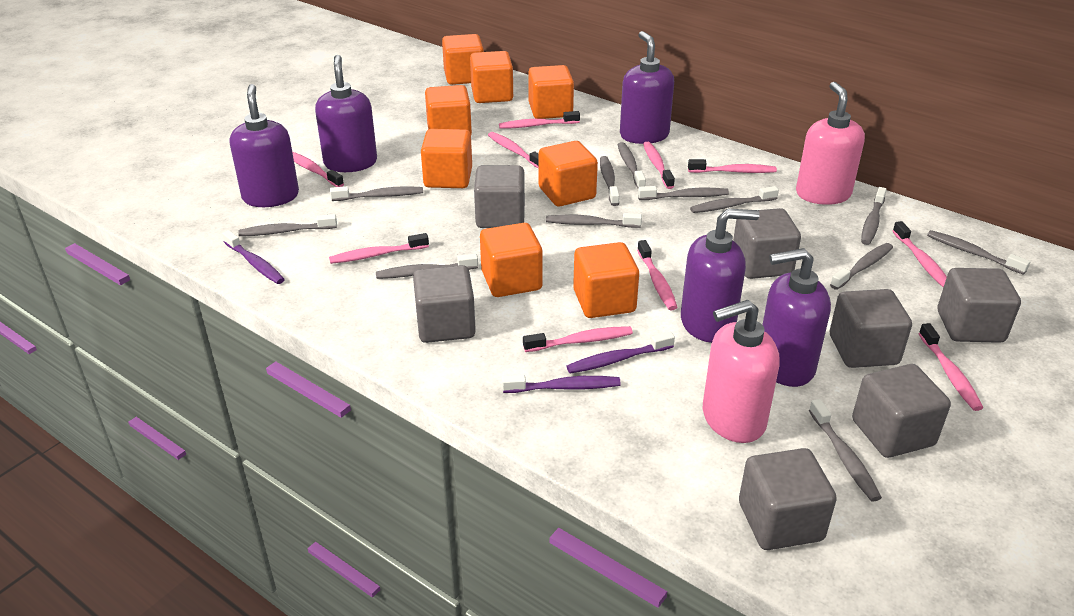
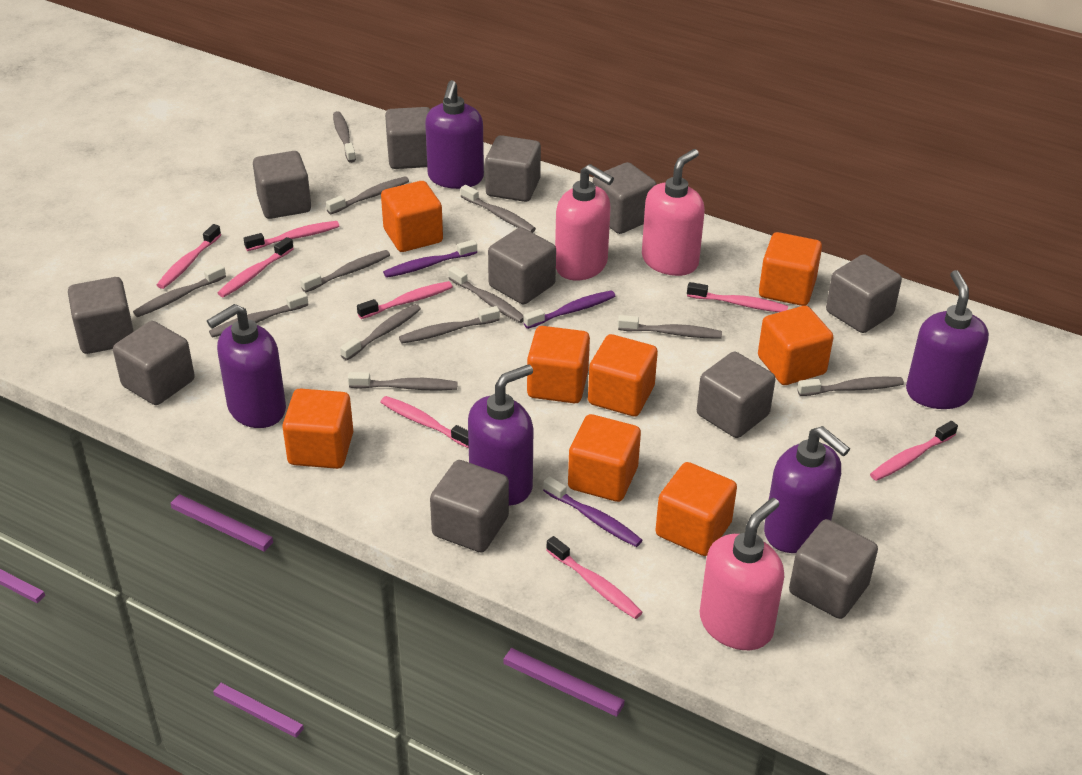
grey cube: [413,265,476,343] [474,165,525,228] [733,208,801,279] [739,448,837,550] [830,289,912,368] [852,364,951,458] [938,268,1021,343] = 7 -> [68,277,134,354] [113,321,195,405] [253,151,311,219] [385,107,430,169] [430,460,509,552] [485,135,541,202] [488,227,556,304] [593,162,657,234] [697,352,775,438] [789,519,878,619] [826,254,902,333] = 11
pink soap dispenser: [703,300,780,443] [796,82,865,205] = 2 -> [555,164,614,280] [642,149,705,276] [700,498,784,650] = 3
pink toothbrush: [292,152,344,187] [329,233,429,264] [488,132,538,168] [499,111,580,129] [523,326,633,352] [637,240,678,310] [643,142,675,189] [688,159,777,173] [893,221,947,287] [918,323,983,411] = 10 -> [157,224,221,289] [218,237,294,297] [243,221,339,251] [357,281,453,319] [380,396,469,448] [546,536,642,619] [687,282,788,312] [870,421,958,481] = 8

